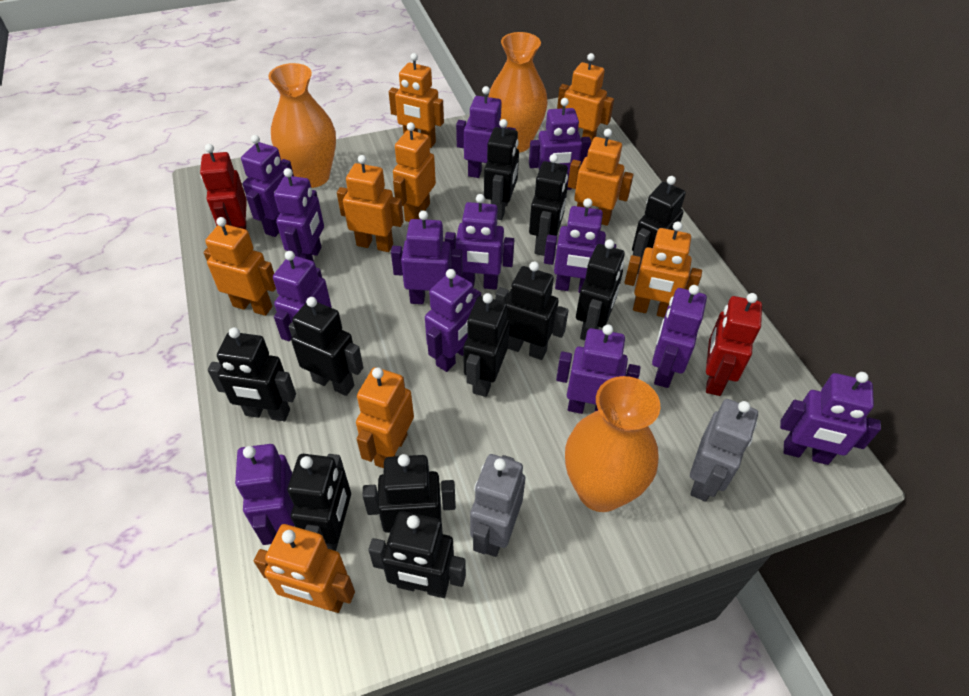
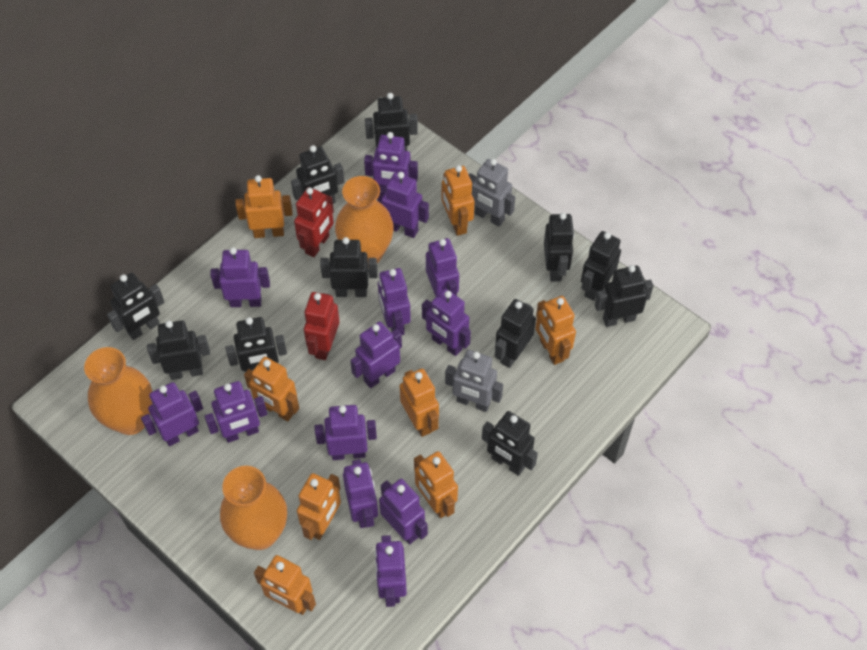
orange robot: [204,217,276,316] [254,524,355,613] [337,155,404,252] [356,367,414,468] [389,53,444,148] [393,122,436,222] [557,53,614,143] [568,129,634,226] [624,222,702,317] = 9 -> [235,175,293,238] [244,357,299,421] [254,555,316,615] [297,473,341,540] [400,368,439,437] [414,451,458,518] [442,165,475,236] [535,296,576,365] = 8

